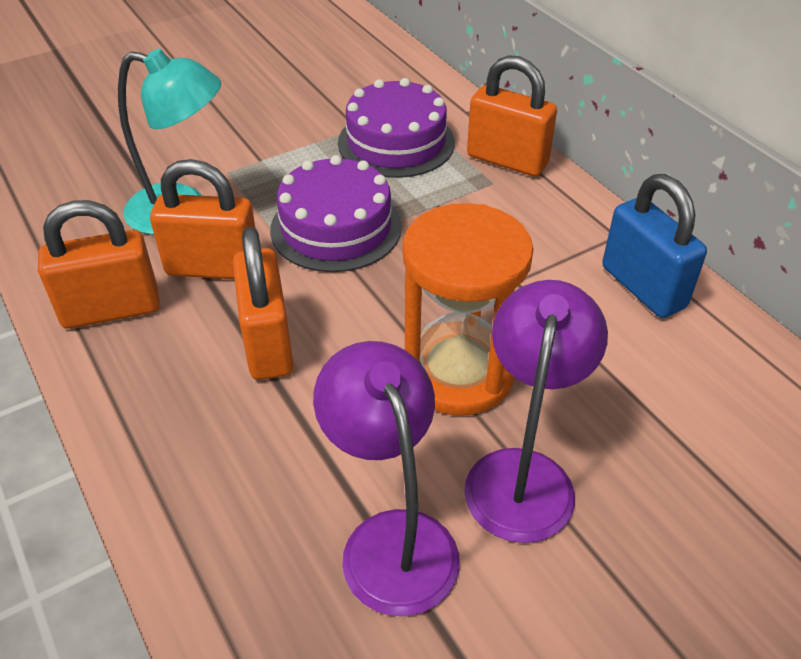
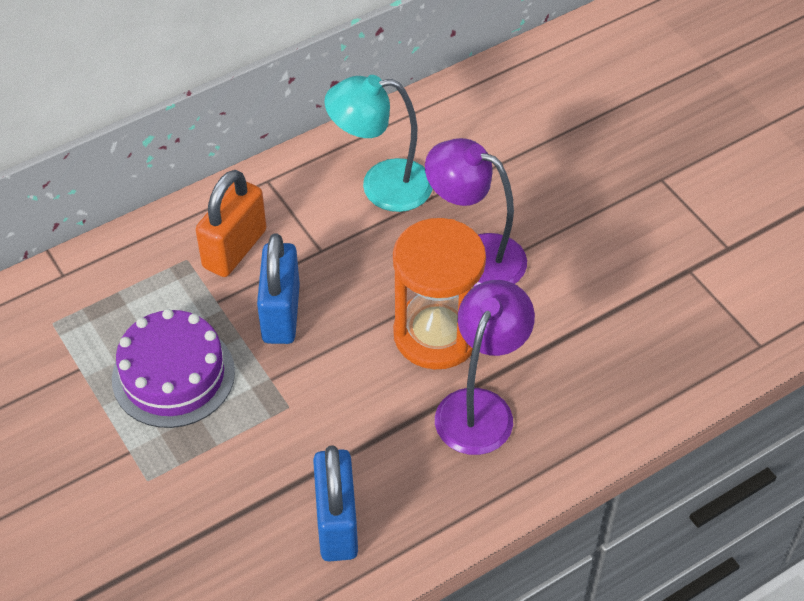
blue padlock: [602,174,707,318] = 1 -> [257,233,300,344] [313,445,358,561] = 2
orange padlock: [38,200,160,329] [150,159,256,279] [233,227,293,380] [467,55,557,176] = 4 -> [196,170,266,277] = 1
purple cake: [270,155,402,272] [338,78,455,178] = 2 -> [112,309,235,428] = 1

